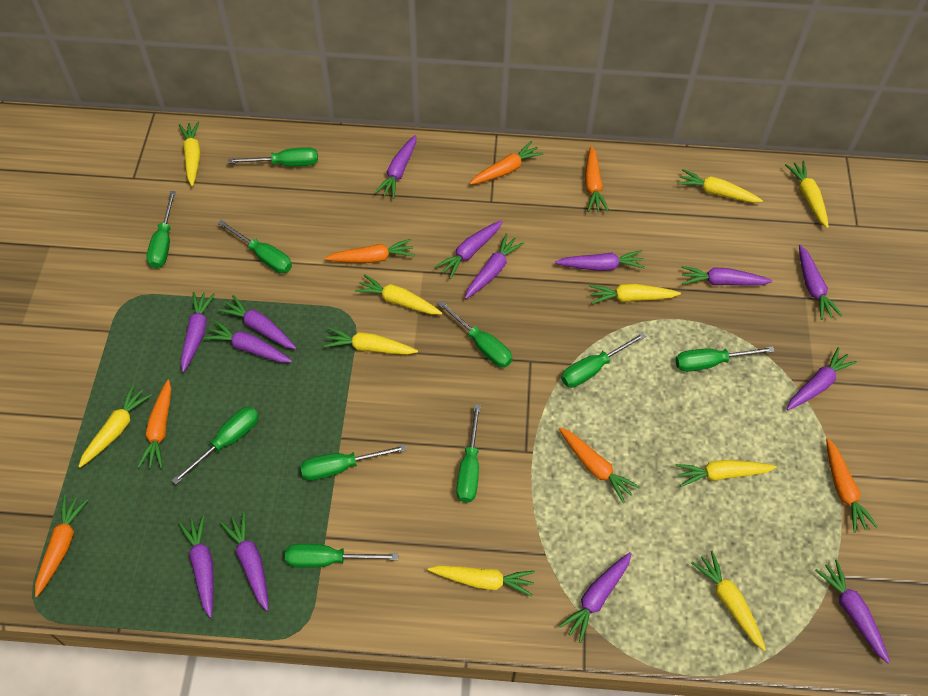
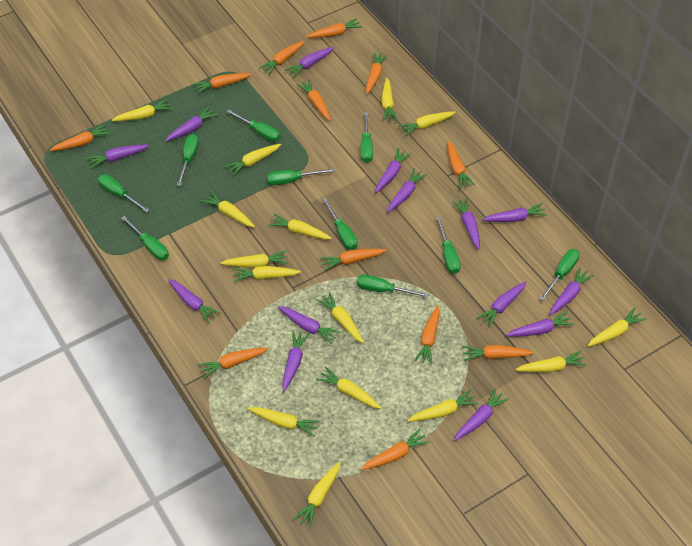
orange carrot: [35,495,88,597] [138,380,171,469] [325,239,415,263] [469,141,544,185] [559,427,640,503] [585,146,609,212] [826,438,878,533] = 7 -> [50,124,111,151] [193,73,251,94] [198,347,268,378] [259,41,305,75] [296,79,331,120] [306,18,362,38] [320,249,386,271] [361,429,430,470] [366,52,388,94] [414,306,440,365] [447,141,475,189] [462,345,534,361] = 12
yellow carrot: [78,385,152,468] [179,122,200,186] [324,328,418,355] [355,274,442,315] [428,565,535,596] [589,284,681,304] [675,460,777,487] [677,169,763,203] [691,551,766,651] [785,161,829,228] = 10 -> [112,99,173,121] [201,191,255,227] [221,251,288,268] [224,144,281,176] [233,266,301,282] [248,407,320,436] [268,214,332,240] [294,461,340,528] [316,292,364,343] [316,367,382,409] [381,78,398,121] [398,112,456,136] [408,389,478,421] [515,351,587,372] [587,308,646,347] = 15

